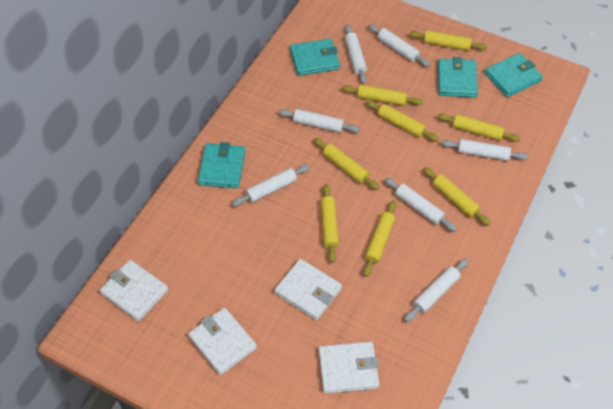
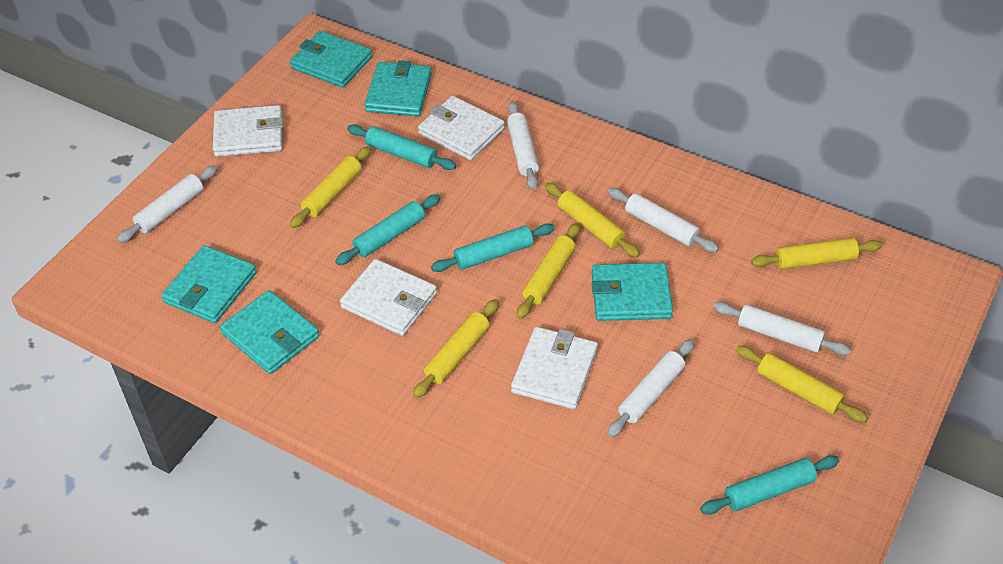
turquoise rolling pin: none = 0 -> [335,194,441,265] [347,124,456,170] [431,223,555,272] [700,455,839,514] = 4
turquoise wallet: [198,142,245,189] [290,38,340,76] [438,57,478,98] [485,53,543,97] = 4 -> [161,245,257,323] [220,290,319,374] [290,31,372,88] [365,60,432,117] [592,263,673,321] = 5
white rolling pin: [232,165,310,206] [278,109,360,133] [345,24,367,84] [368,24,430,67] [384,178,457,231] [404,258,468,322] [441,139,528,161] = 7 -> [117,165,217,243] [507,101,539,190] [607,339,695,437] [608,188,719,253] [713,302,851,356] = 5
yellow rolling pin: [314,138,379,190] [320,184,339,263] [342,84,423,106] [363,200,396,277] [366,101,439,141] [409,30,487,51] [423,167,491,226] [437,113,520,142] = 8 -> [290,146,371,228] [413,299,499,398] [517,223,580,319] [545,182,640,258] [736,346,868,423] [751,238,882,269] = 6

